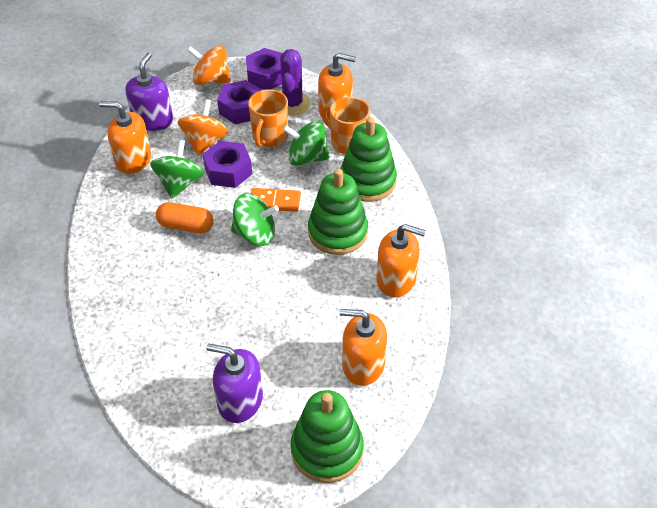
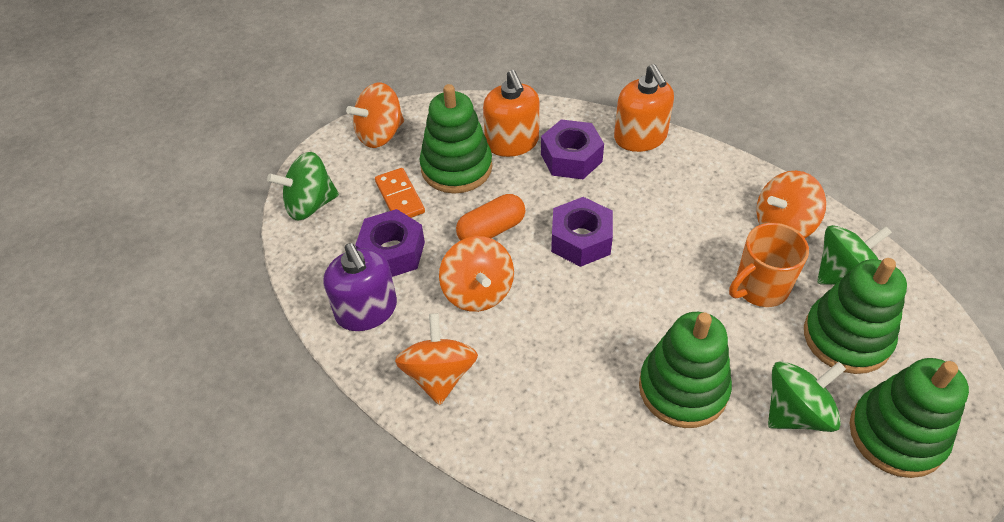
green stacking toy: [291,390,364,483] [308,169,368,255] [340,117,397,202] = 3 -> [420,84,492,194] [639,312,732,428] [804,258,907,374] [850,358,969,478] = 4
orange mug: [248,89,288,147] [322,97,370,154] = 2 -> [729,223,809,307] = 1
orange soap dispenser: [99,101,151,174] [318,53,356,122] [340,309,387,386] [376,224,426,297] = 4 -> [483,70,539,157] [614,64,674,152] = 2
orange spinning top: [178,99,229,156] [187,45,231,85] = 2 -> [346,83,404,148] [395,313,478,405] [439,236,514,312] [756,171,826,238] = 4
purple cactus: [280,49,310,115] = 1 -> none = 0
purple soap dispenser: [126,53,173,131] [206,343,263,423] = 2 -> [324,243,397,331] = 1

